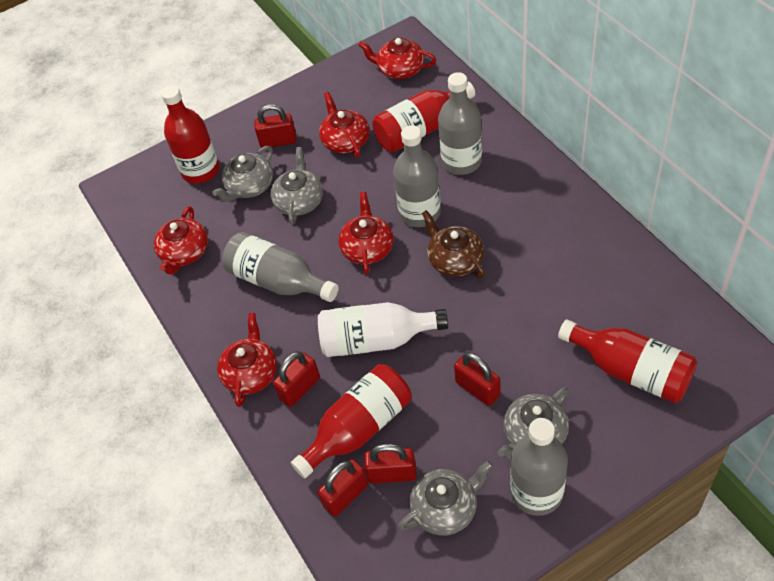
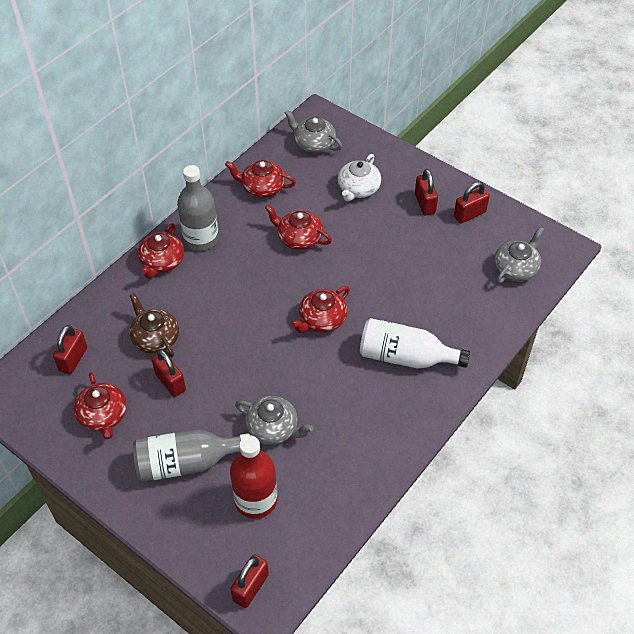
grey bottle: [222,232,339,302] [393,125,441,227] [438,72,482,175] [510,418,568,516] = 4 -> [133,429,250,482] [177,165,219,251] = 2
grey teapot: [213,146,273,202] [271,147,323,225] [398,461,493,536] [498,387,569,459] = 4 -> [235,396,313,445] [284,109,342,153] [494,227,544,283] = 3
red bottle: [161,85,219,184] [291,364,411,479] [372,81,475,153] [558,319,697,403] = 4 -> [230,436,277,519] = 1
white teapot: none = 0 -> [338,154,381,202] = 1

